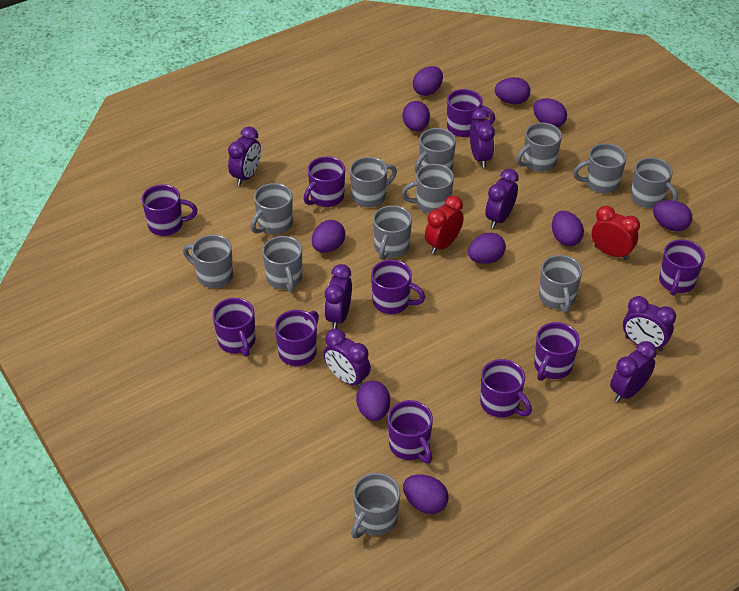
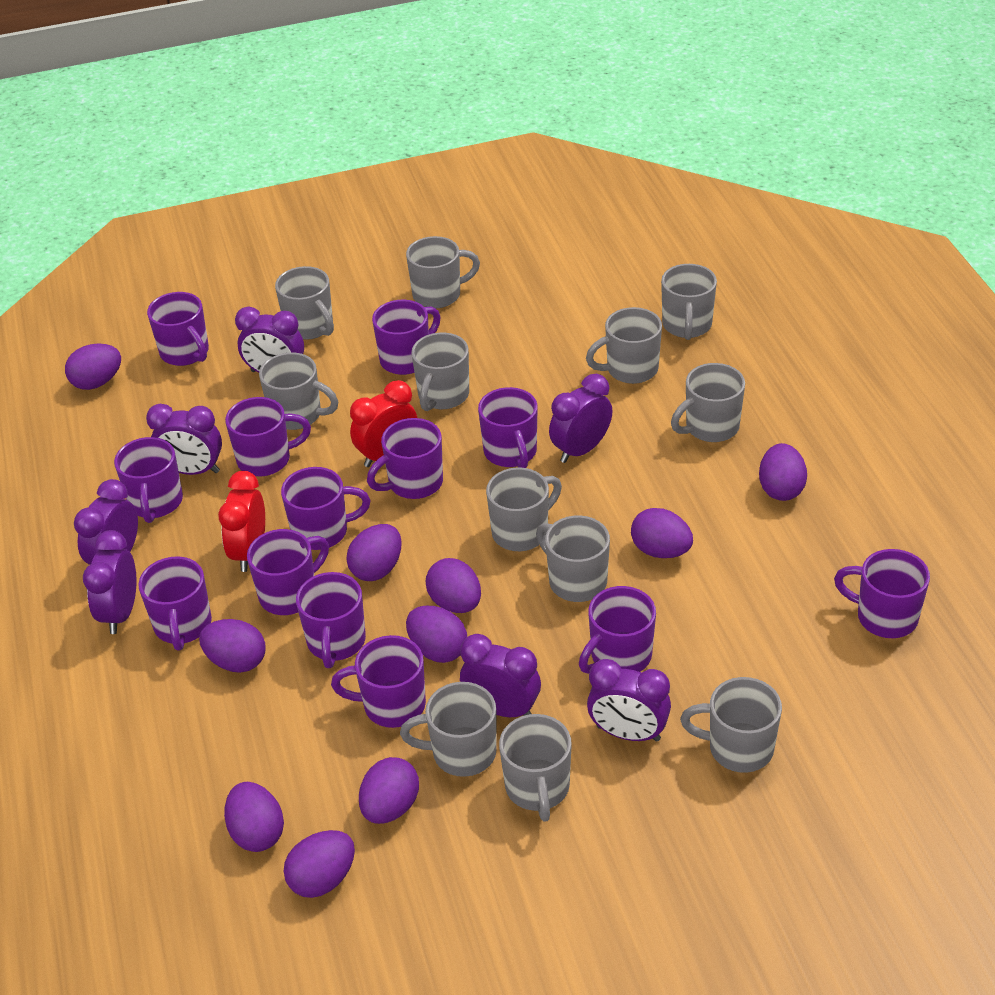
purple mug: [142,184,198,236] [212,298,255,357] [275,310,319,366] [303,156,345,207] [371,260,425,314] [388,400,433,463] [447,89,495,137] [480,359,532,418] [534,322,580,381] [659,239,705,296] = 10 -> [114,437,183,523] [138,556,212,651] [147,292,209,366] [225,397,311,476] [247,529,329,615] [281,467,370,550] [296,572,366,668] [331,635,426,728] [367,418,443,499] [372,300,441,375] [478,387,538,468] [579,586,656,674] [834,549,930,638] = 13

